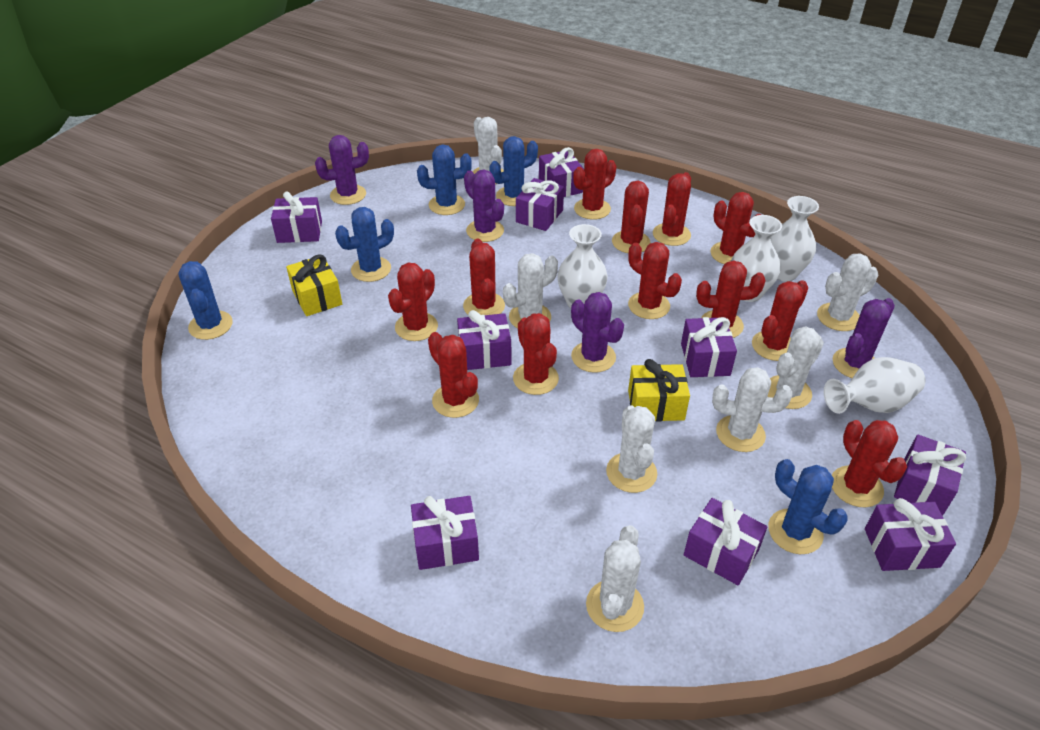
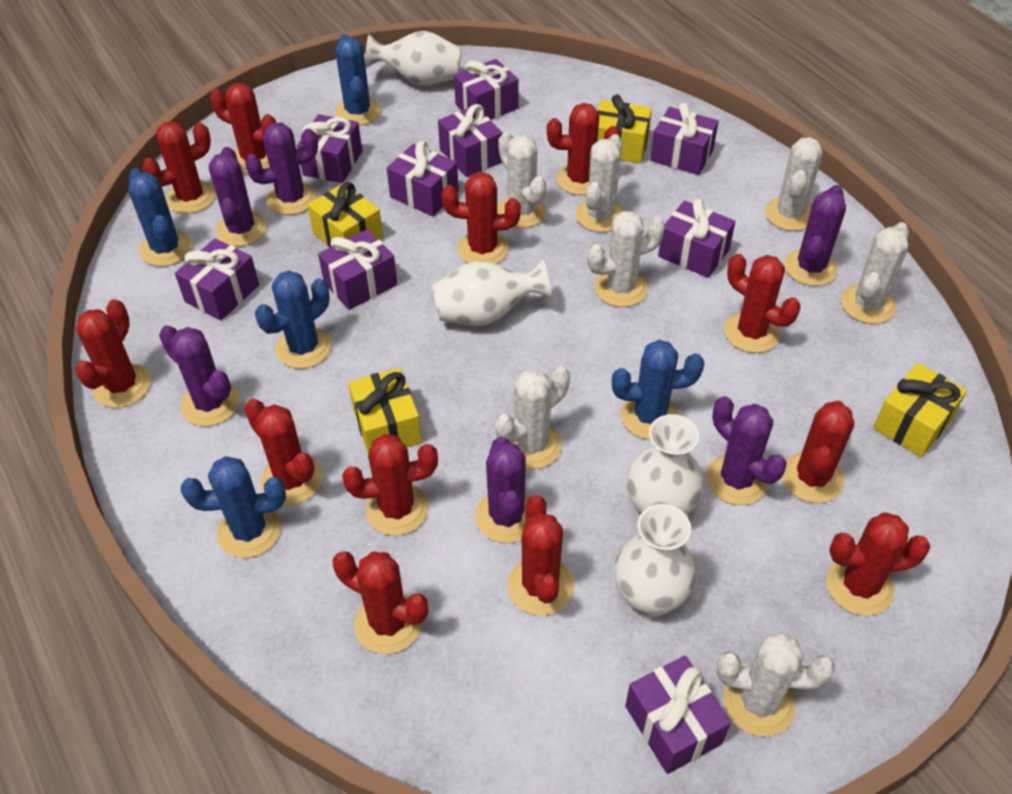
purple cactus: [315,135,369,205] [464,170,504,242] [571,292,624,373] [833,298,895,378] = 4 -> [159,325,240,426] [209,147,267,246] [245,123,318,215] [475,436,530,543] [706,396,787,505] [784,185,846,286] = 6
yellow gift: [286,254,342,316] [628,359,690,421] = 2 -> [308,182,383,247] [348,368,422,453] [597,94,652,163] [873,363,967,457] = 4

